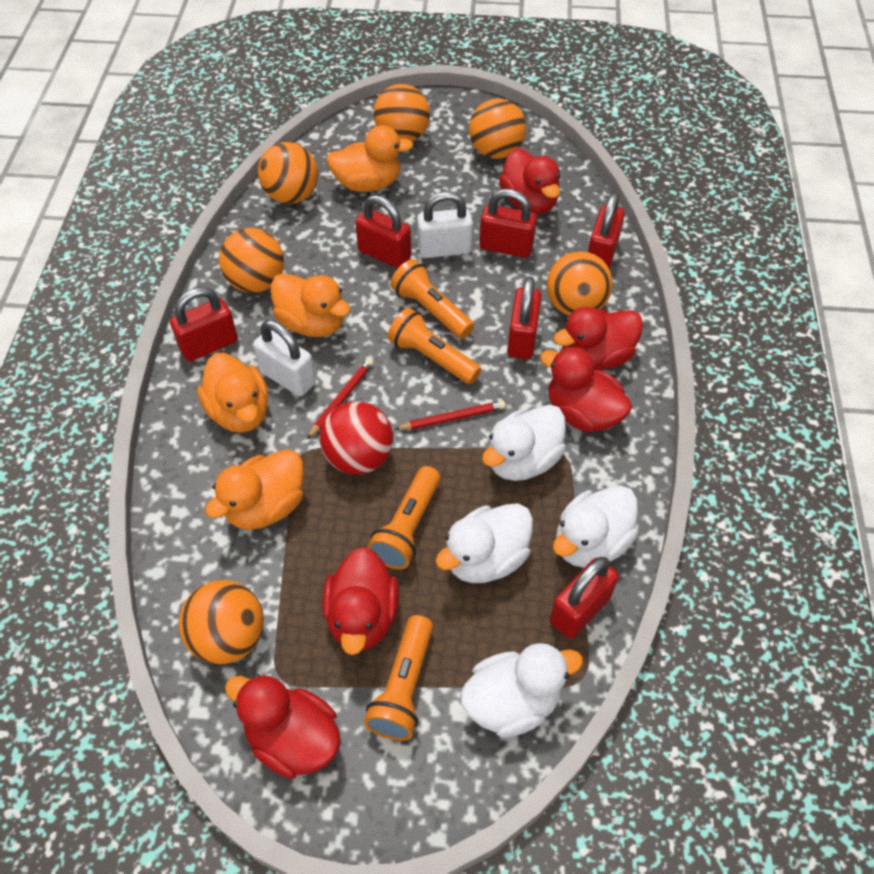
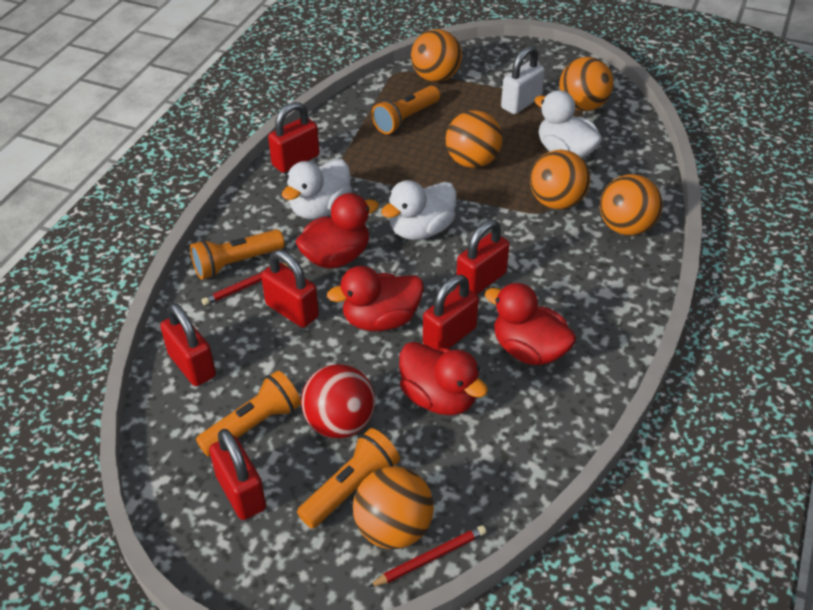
orange duck: [197,353,268,433] [205,449,304,530] [271,273,351,337] [326,125,414,192] = 4 -> none = 0
red duck: [225,674,340,779] [322,547,399,655] [499,148,560,215] [540,346,632,432] [553,307,643,370] = 5 -> [296,193,379,269] [327,266,424,331] [399,342,488,415] [485,283,576,365] = 4
white duck: [435,503,533,583] [460,643,583,738] [482,405,566,481] [553,485,638,568] = 4 -> [282,159,352,219] [381,180,456,240] [534,90,602,158] = 3
white padlock: [253,320,316,396] [417,191,473,258] = 2 -> [501,46,545,114] = 1

